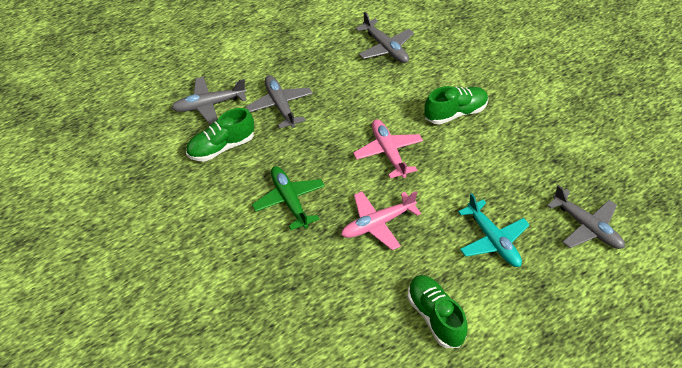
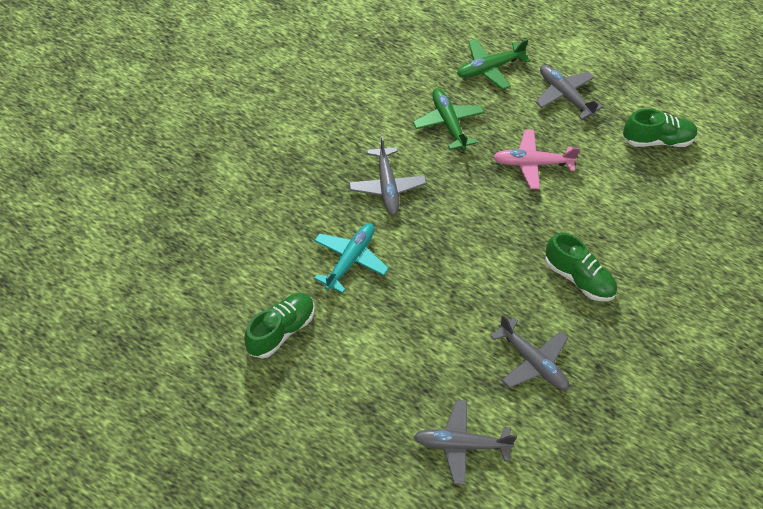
green plane: [252,166,325,230] = 1 -> [413,88,485,150] [457,39,530,90] = 2
pink plane: [341,191,421,250] [353,119,423,179] = 2 -> [493,129,580,189] = 1

